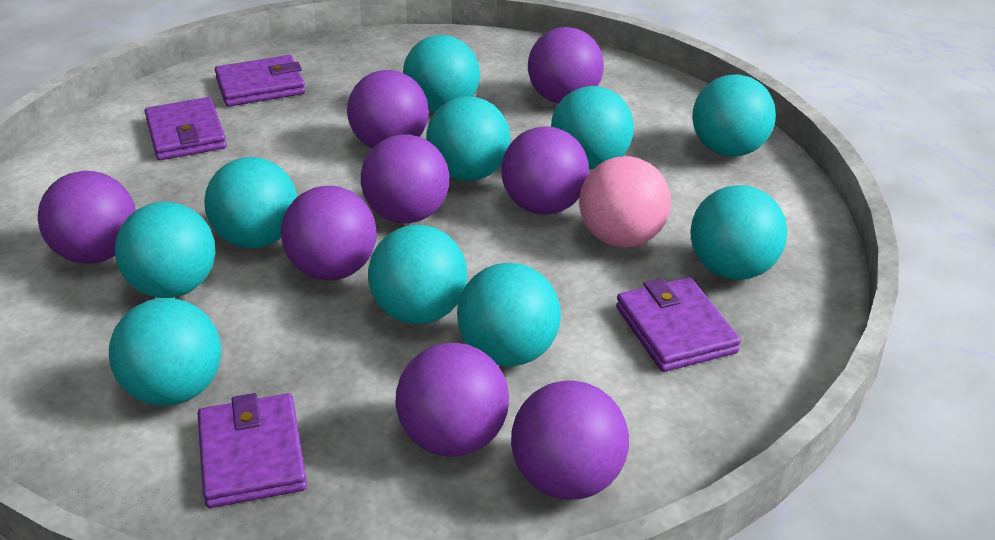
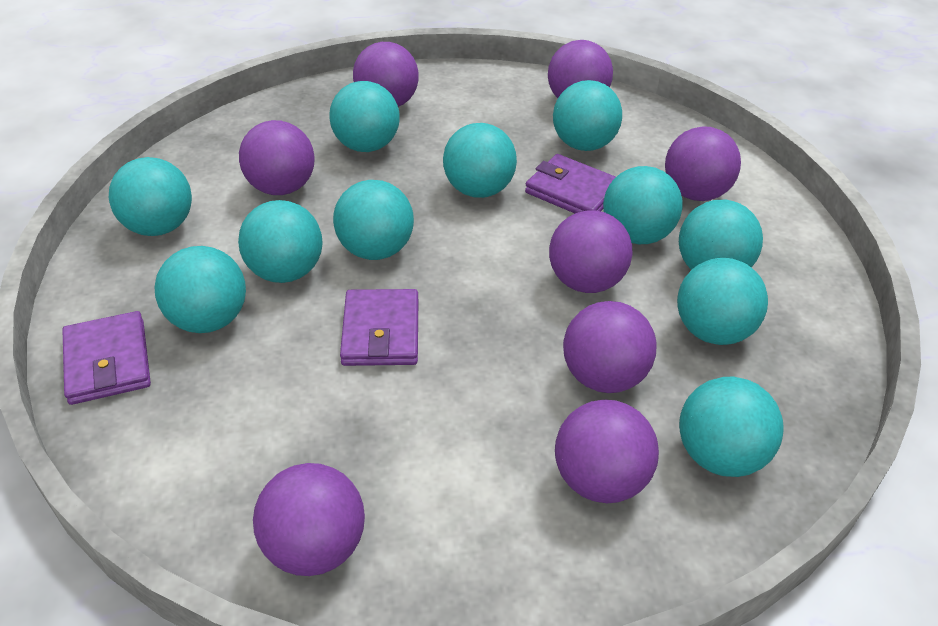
pink ball: [579,156,671,248] = 1 -> none = 0
purple wallet: [145,97,227,160] [198,393,307,508] [215,55,306,107] [616,277,741,372] = 4 -> [62,311,151,405] [340,289,419,366] [525,154,616,213] = 3
turquoise ball: [109,298,221,406] [115,202,215,298] [204,157,297,248] [368,225,467,324] [403,35,480,112] [426,96,510,181] [457,263,561,367] [551,86,634,169] [691,185,787,280] [692,74,776,157] = 10 -> [109,157,192,236] [155,246,246,333] [238,200,323,283] [329,81,400,152] [333,180,414,260] [443,123,517,198] [553,80,622,151] [603,166,682,244] [677,258,768,345] [679,200,763,270] [679,377,784,477] = 11

